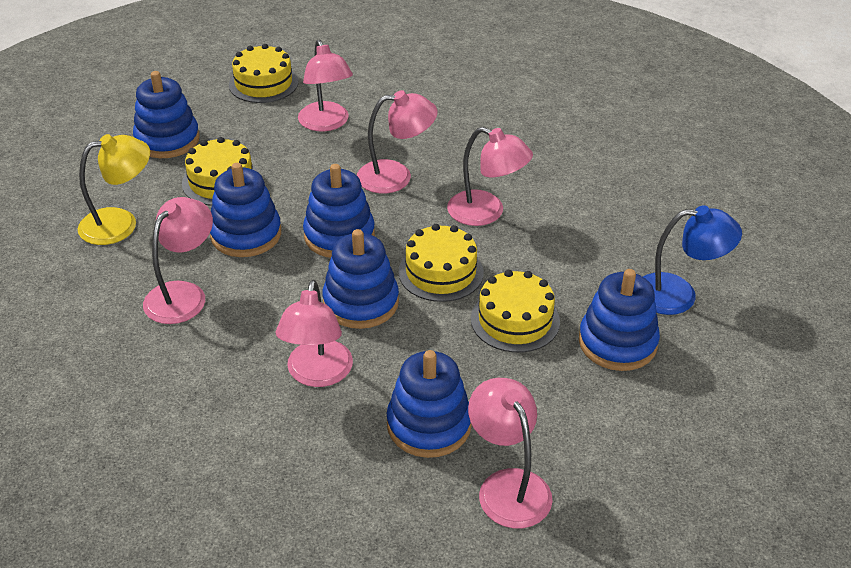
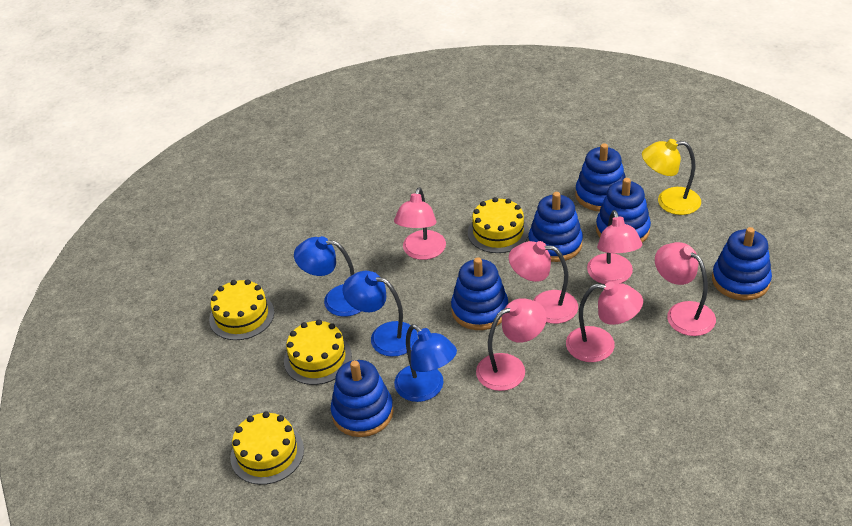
blue lamp: [643,205,742,315] = 1 -> [294,236,361,317] [342,271,418,357] [394,324,457,402] = 3

